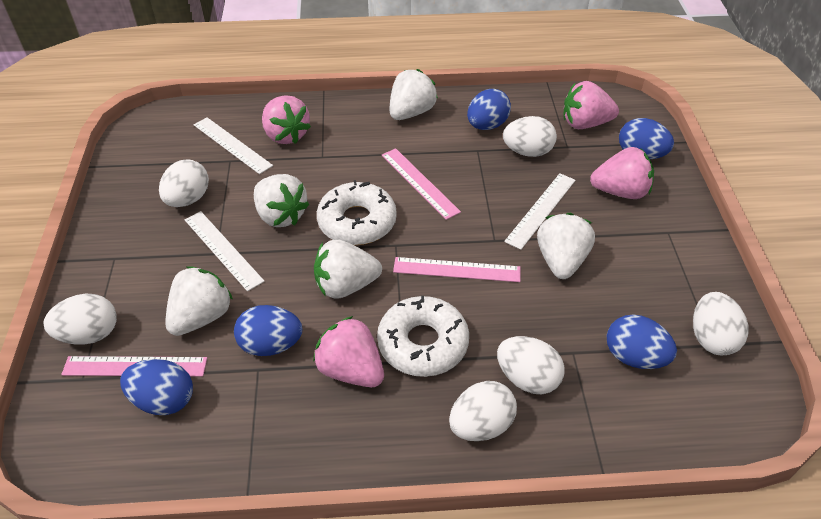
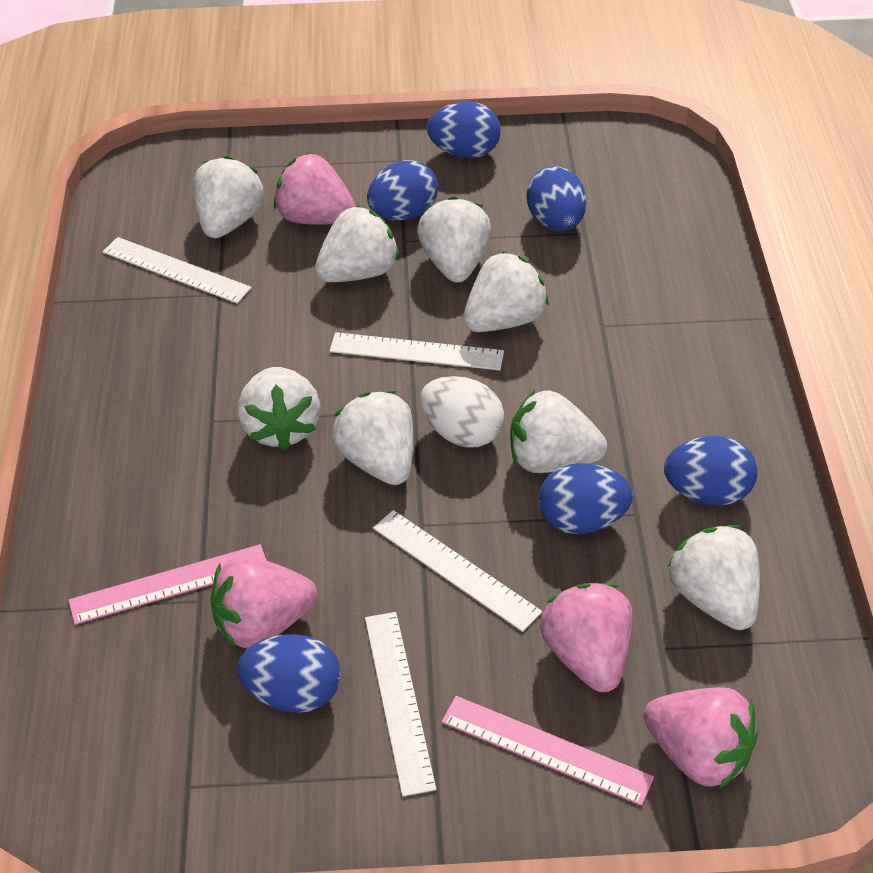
blue egg: [120,359,193,415] [234,305,302,356] [467,89,511,130] [607,315,677,369] [619,118,674,159] = 5 -> [237,634,341,713] [367,160,438,221] [427,101,501,158] [526,166,587,231] [538,463,633,534] [664,436,758,506] = 6
pink ruler: [61,356,207,377] [382,148,461,220] [393,257,520,282] = 3 -> [68,544,266,625] [442,696,654,806] = 2
white donut: [317,180,397,245] [377,296,469,377] = 2 -> none = 0
white egg: [44,294,117,345] [159,159,209,207] [449,381,517,441] [497,336,565,394] [503,116,557,157] [693,292,748,355] = 6 -> [420,376,504,448] = 1
white ruler: [185,211,265,291] [194,117,273,174] [504,173,576,250] = 3 -> [103,237,252,303] [330,332,504,370] [365,612,436,797] [373,510,542,632] = 4
white strawberry: [165,266,233,336] [254,174,309,227] [314,240,382,299] [390,69,438,120] [537,213,595,279] = 5 -> [193,156,264,238] [238,367,320,450] [315,206,399,282] [332,391,413,485] [417,196,491,283] [463,252,549,332] [510,390,607,473] [668,525,760,630] = 8

